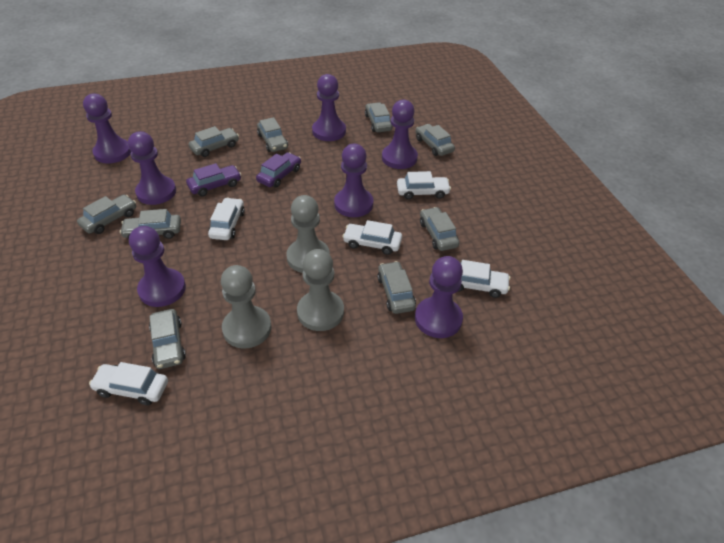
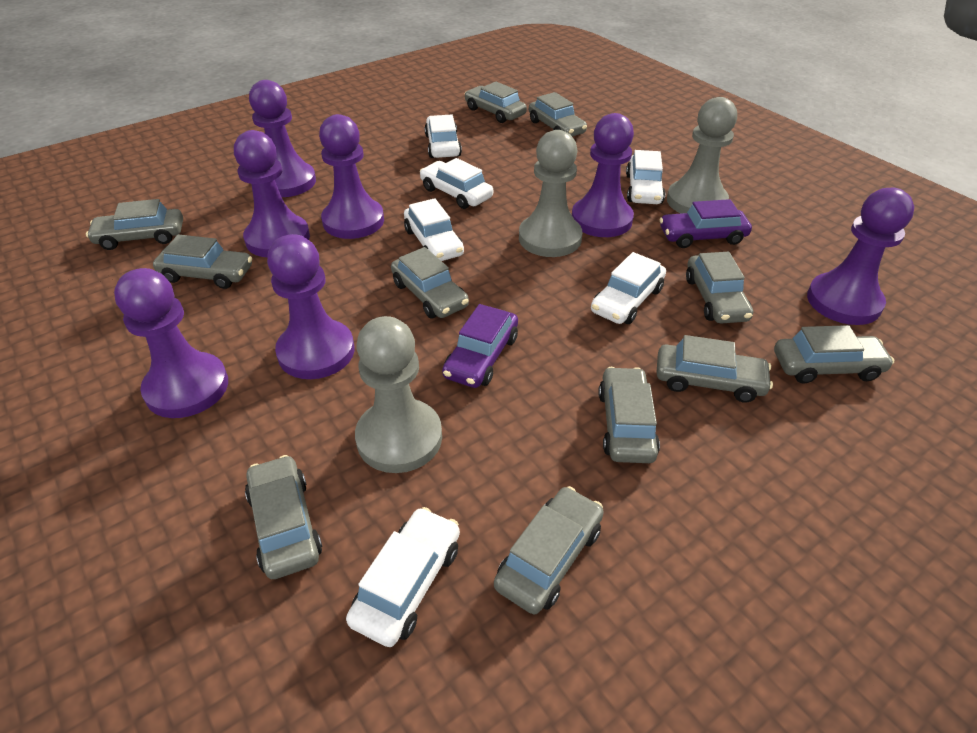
grey car: [77,195,136,234] [120,209,181,239] [149,309,186,369] [189,126,239,157] [257,117,288,152] [365,102,393,132] [377,261,416,314] [416,124,455,156] [420,207,459,251] = 9 -> [86,199,183,250] [153,234,252,289] [245,455,322,579] [391,247,469,318] [464,82,527,123] [494,486,604,614] [529,92,587,137] [598,367,660,463] [656,335,773,402] [686,252,753,324] [774,325,894,384] = 11
white car: [89,362,168,405] [208,198,245,240] [342,220,402,255] [397,171,451,200] [458,260,510,298] = 5 -> [346,507,460,647] [404,198,464,261] [420,158,493,209] [424,114,462,158] [591,252,666,324] [626,150,665,204] = 6

